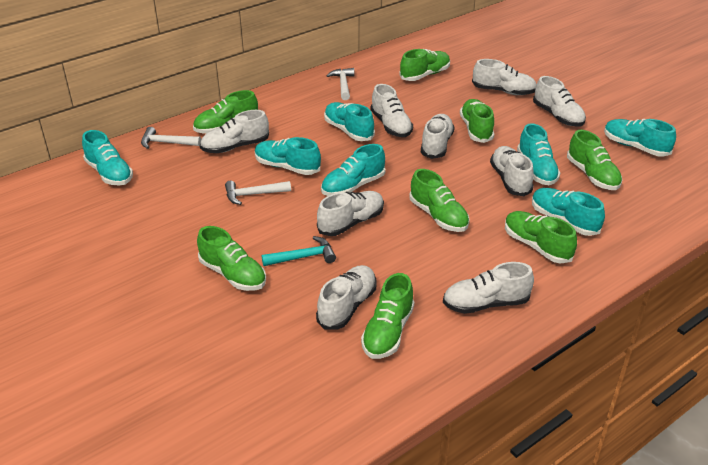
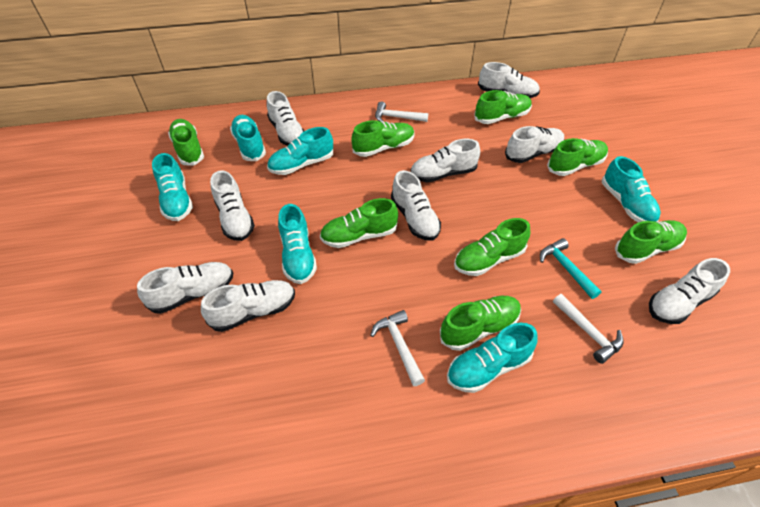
turquoise shoe: [82,130,133,186] [255,137,321,175] [321,144,385,196] [324,102,375,141] [517,123,560,185] [532,188,605,236] [604,119,676,157] = 7 -> [152,153,193,221] [230,115,266,161] [267,127,333,175] [278,204,317,284] [447,323,538,393] [602,156,661,222] = 6

